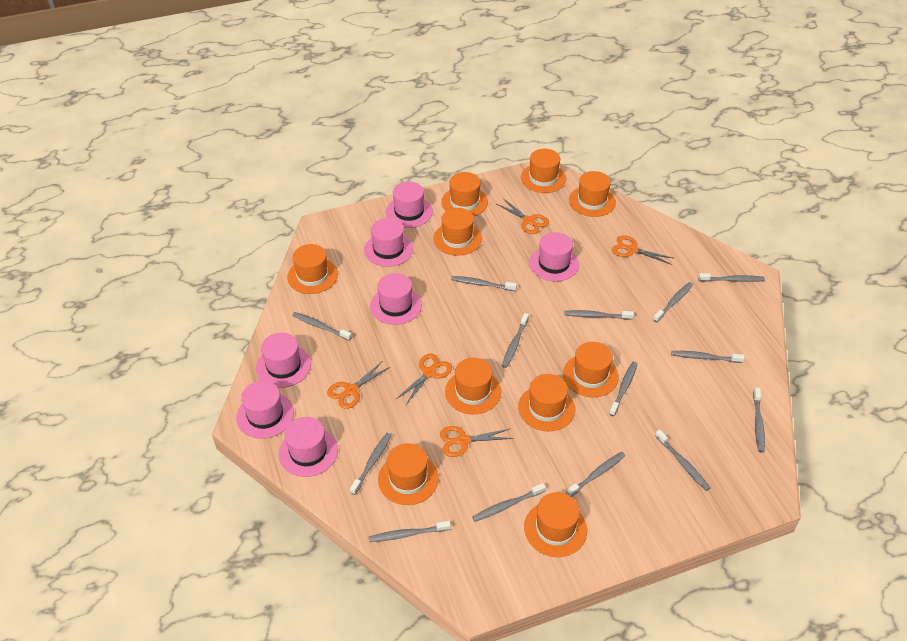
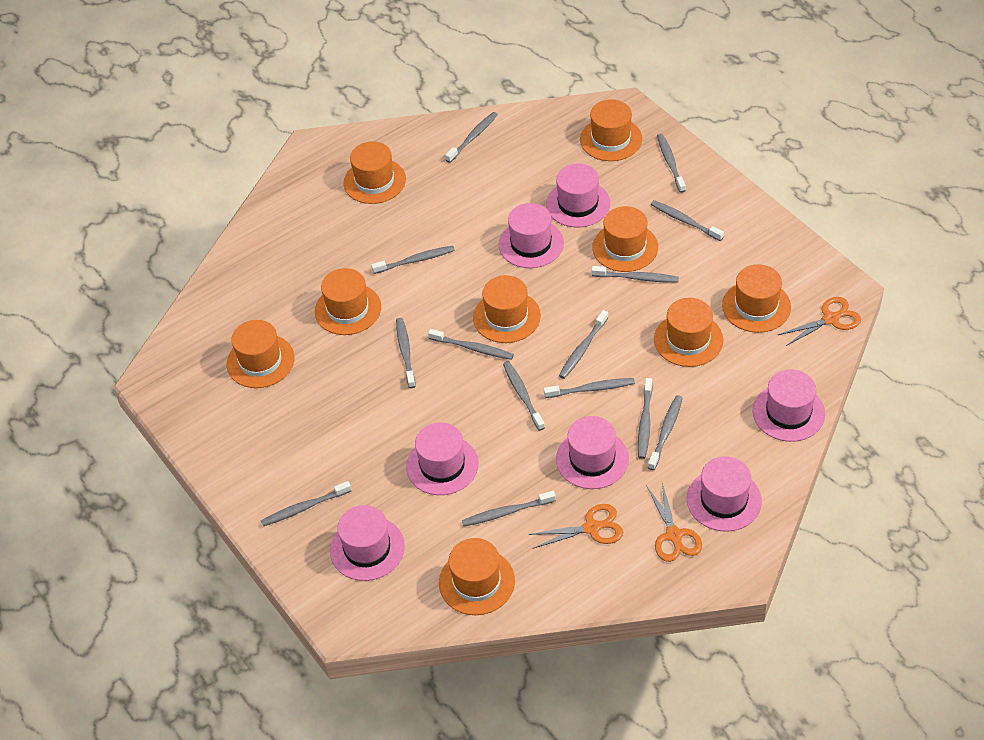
orange hat: [287,244,338,294] [378,443,439,505] [433,208,482,256] [441,172,488,217] [445,358,501,414] [518,374,575,431] [521,149,566,193] [524,492,587,557] [563,342,619,397] [569,171,616,217] = 10 -> [227,320,295,388] [315,268,381,335] [344,141,406,204] [439,538,515,615] [473,275,541,343] [580,100,642,161] [592,206,658,272] [654,298,723,367] [722,264,791,333] = 9
orange scissors: [327,362,390,409] [396,354,452,405] [440,426,513,457] [497,198,549,234] [612,236,673,264] = 5 -> [528,504,623,549] [647,483,702,562] [778,297,861,346] = 3

